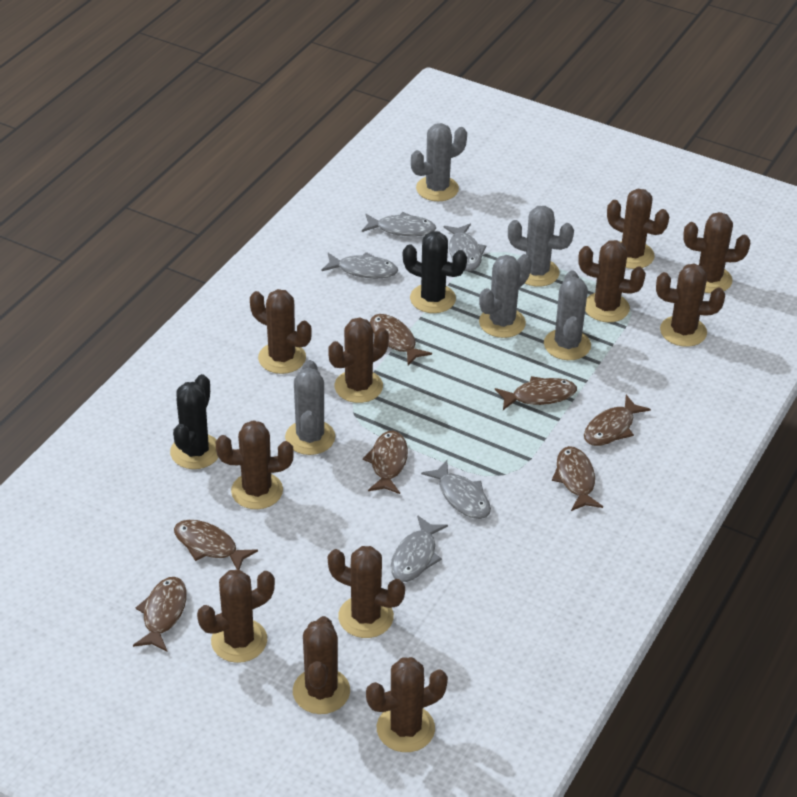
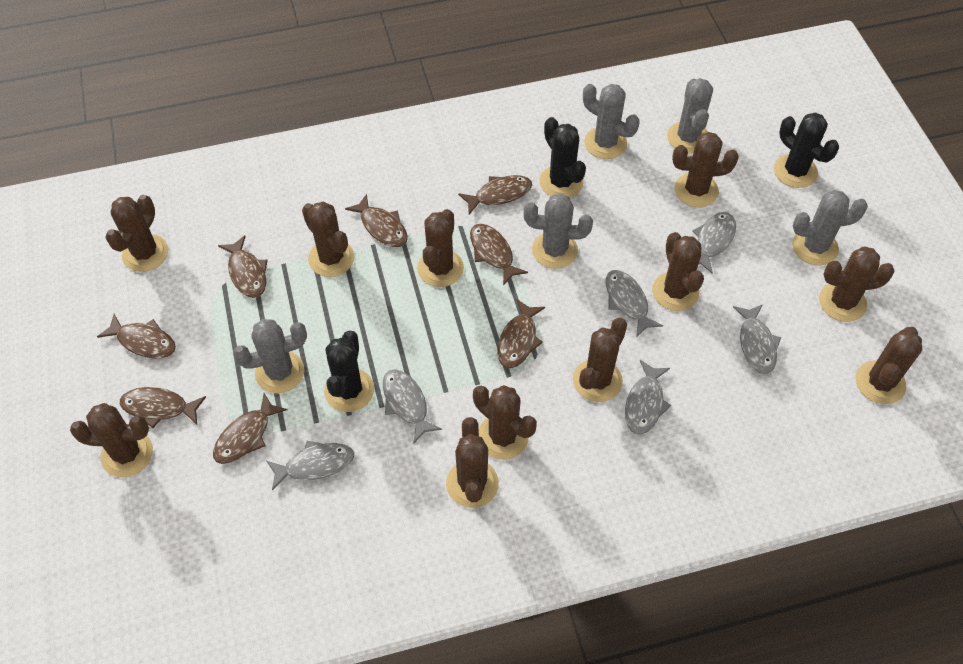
black cactus: [170,374,219,469] [403,231,467,313] = 2 -> [324,330,374,412] [539,117,586,198] [774,112,839,188] = 3
brown fish: [133,577,187,651] [174,520,258,570] [363,430,408,494] [370,314,432,365] [495,376,577,410] [552,446,603,511] [584,395,651,446] = 7 -> [97,314,176,359] [120,387,206,428] [213,393,287,464] [218,235,268,298] [345,194,408,247] [458,175,532,214] [470,224,528,286] [497,299,545,368] = 8
grey fish: [321,252,398,279] [362,212,436,237] [391,515,448,582] [421,460,491,519] [444,224,486,271] = 5 -> [266,441,354,490] [383,369,442,443] [605,270,663,337] [625,360,671,434] [692,212,736,274] [733,304,781,374] = 6

